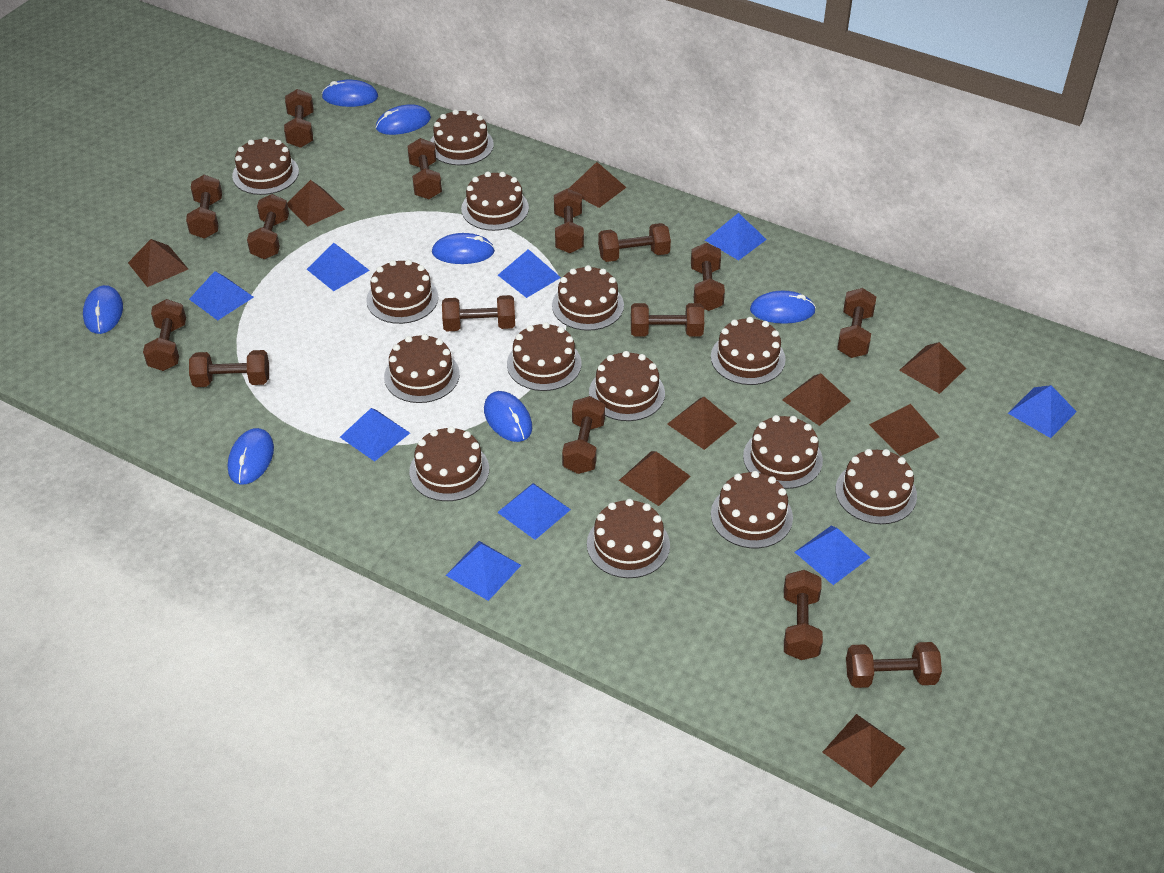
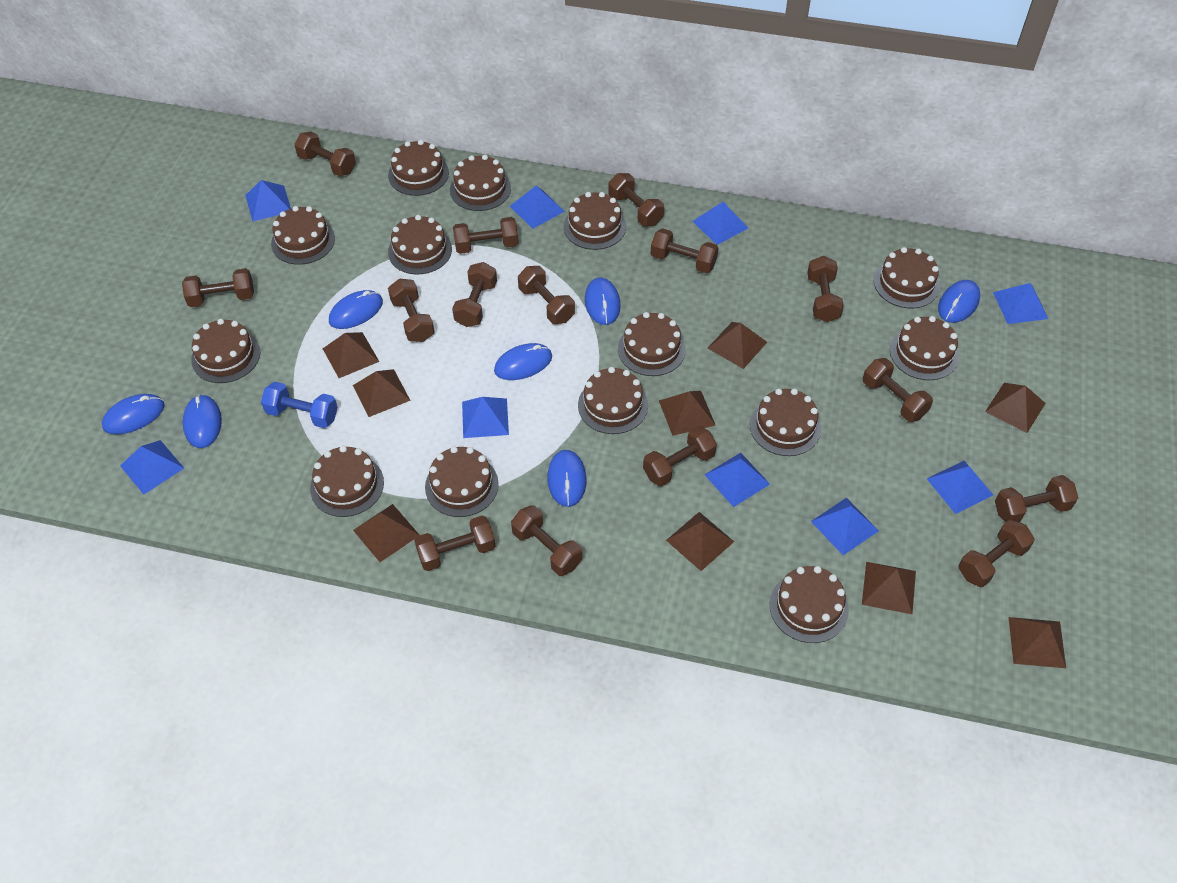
blue dumbbell: none = 0 -> [261,382,338,428] = 1

